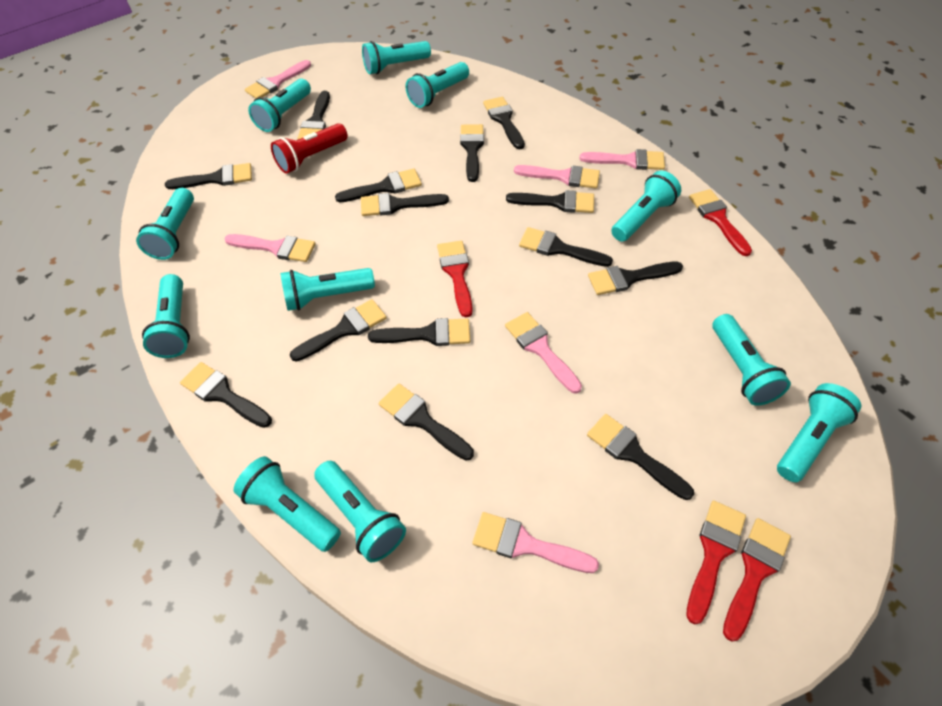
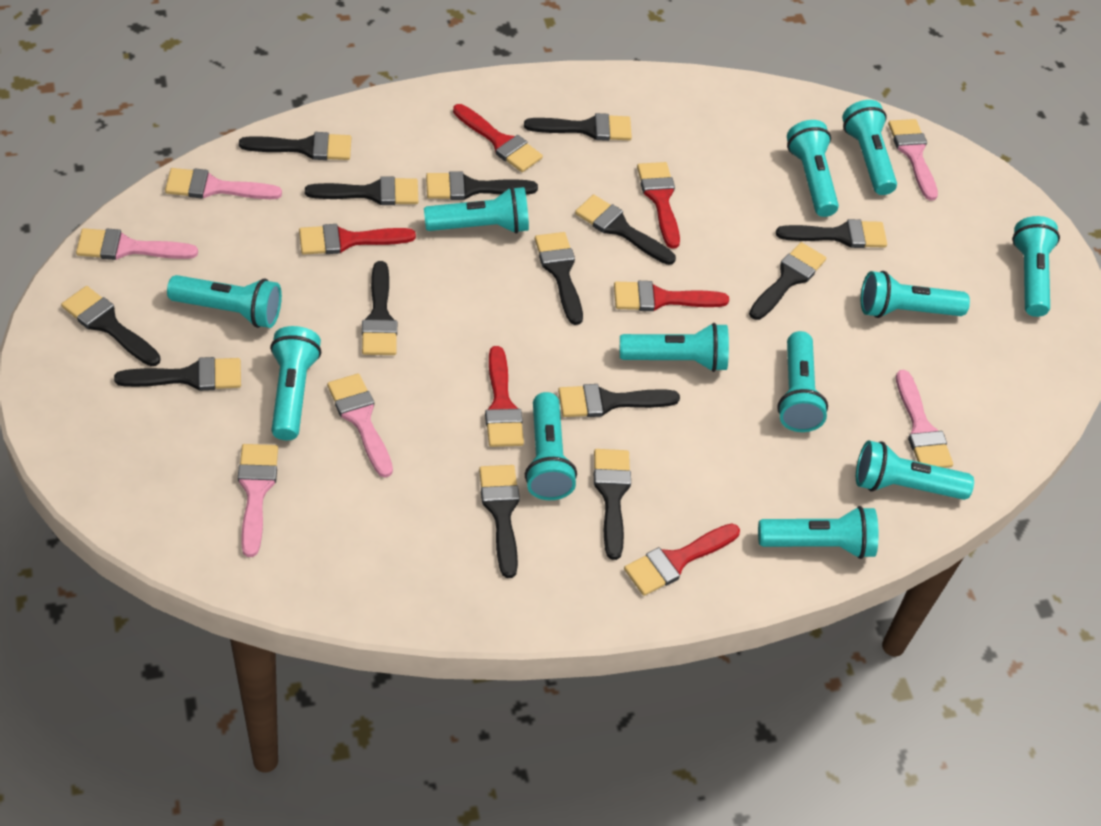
red brush: [437,241,473,318] [686,501,746,624] [689,189,752,256] [723,518,791,642] = 4 -> [299,224,416,255] [453,104,543,172] [485,346,524,447] [614,281,729,311] [624,524,740,596] [637,162,680,249] = 6
red flashlight: [271,123,348,174] = 1 -> none = 0
turquoise flashlight: [136,188,194,260] [142,274,190,358] [234,456,341,552] [248,79,311,132] [280,268,375,311] [314,461,406,562] [362,41,431,74] [406,62,469,108] [611,171,681,242] [712,314,791,406] [777,383,861,482] = 11 -> [167,275,282,328] [270,326,321,440] [424,187,529,234] [525,392,577,500] [620,323,729,372] [758,506,879,559] [777,331,828,432] [787,120,839,217] [842,100,897,195] [856,441,974,500] [861,271,970,318] [1012,216,1060,317] = 12

